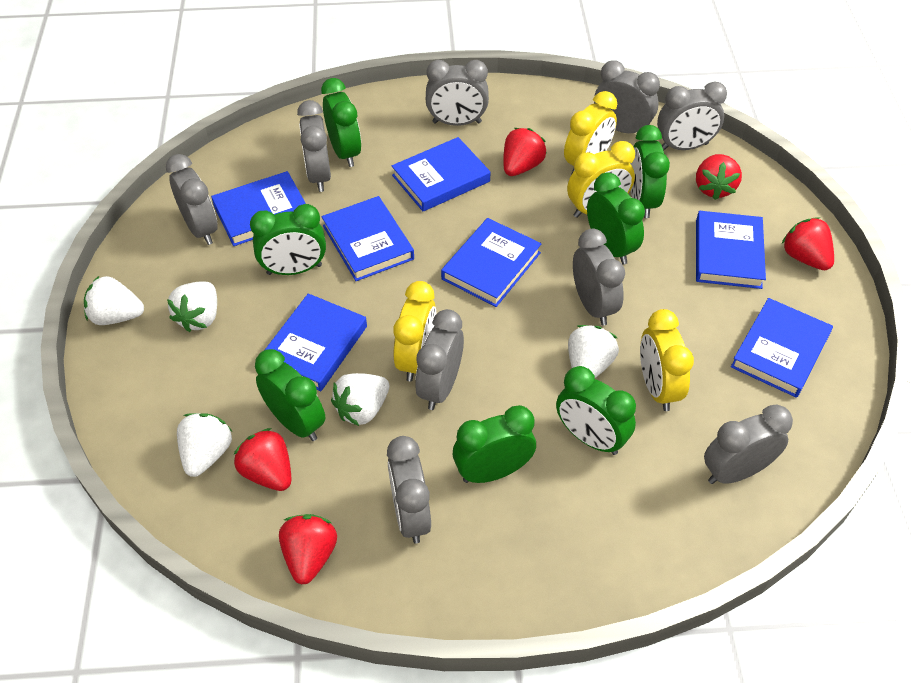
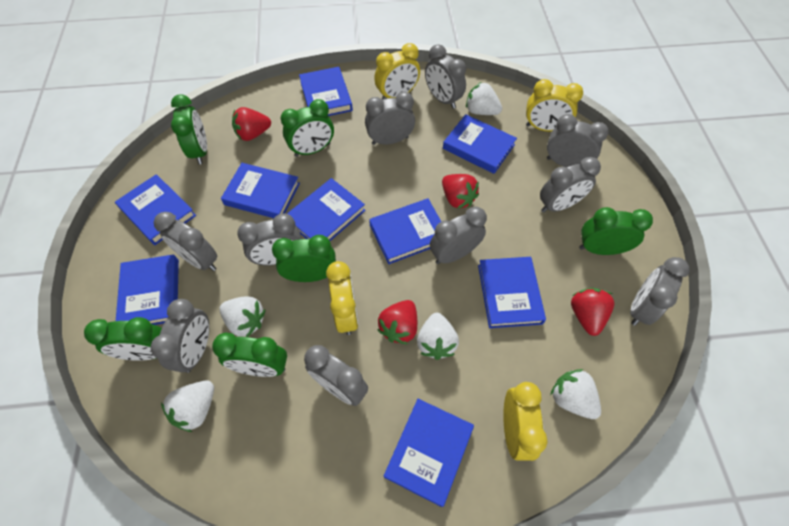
blue book: [211,171,306,246] [265,294,367,391] [322,196,414,281] [392,137,491,211] [441,218,542,307] [696,211,766,289] [731,298,833,398] = 7 -> [115,174,196,245] [116,254,179,325] [221,163,300,218] [287,178,365,241] [299,67,353,116] [369,198,441,264] [384,399,474,507] [443,114,517,174] [478,257,546,328] = 9
green clock: [250,204,326,275] [255,349,325,441] [321,78,361,167] [453,405,536,483] [556,366,636,455] [587,172,645,265] [630,125,670,218] = 7 -> [84,317,162,361] [171,94,207,164] [212,333,287,377] [272,235,336,282] [281,99,334,157] [579,207,653,255] = 6
grey clock: [166,154,218,245] [297,100,331,192] [387,436,431,543] [415,309,464,410] [426,60,489,126] [573,229,625,326] [594,61,660,133] [657,82,727,150] [704,405,793,484] = 9 -> [151,299,209,373] [154,212,217,271] [237,213,302,265] [304,345,368,406] [365,92,415,145] [425,44,466,109] [430,207,487,264] [540,157,601,213] [547,114,609,167] [630,257,689,326] = 10
red strawberry: [234,428,291,491] [279,514,337,584] [503,128,547,176] [696,154,742,200] [782,217,834,270] = 5 -> [232,107,271,141] [377,300,417,344] [442,174,479,209] [571,288,614,336] = 4

